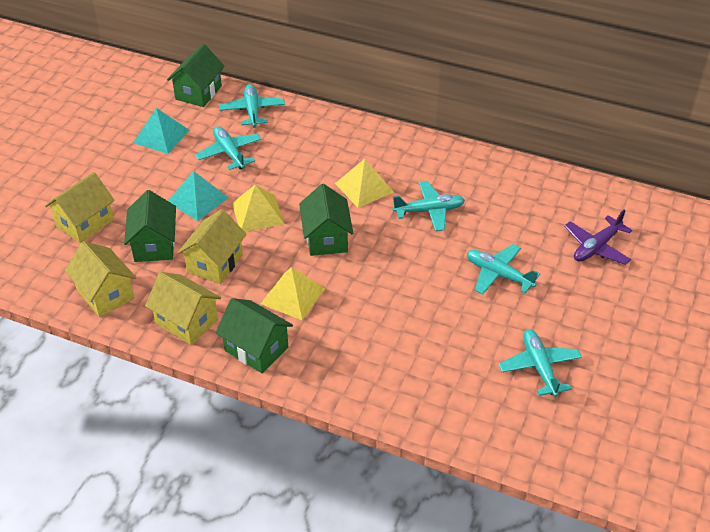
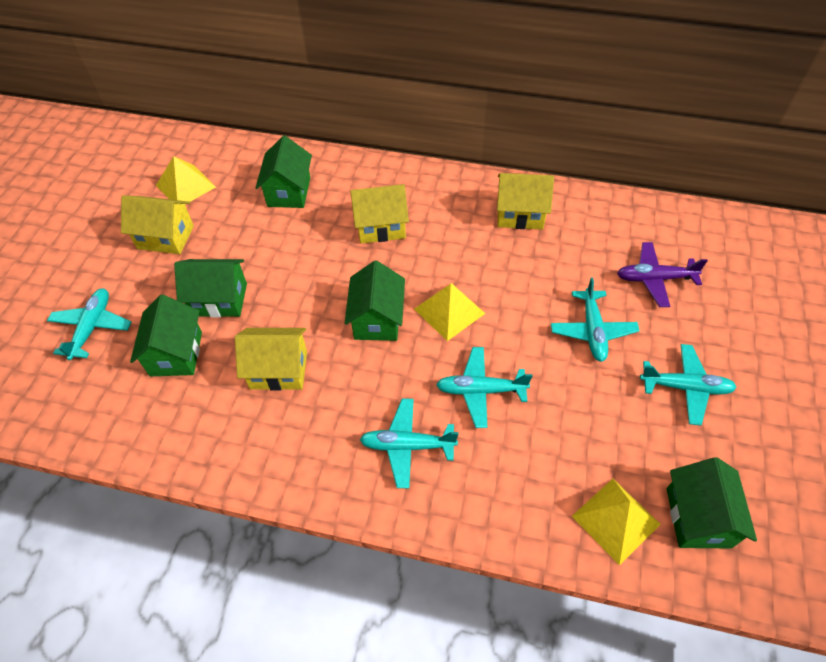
green house: [124,190,176,262] [167,44,225,107] [216,298,293,373] [299,184,353,256] = 4 -> [130,295,202,376] [174,259,247,317] [255,136,312,208] [344,261,405,341] [667,457,757,548] = 5
turquoise pyramid: [133,108,189,154] [168,171,228,221] = 2 -> none = 0

